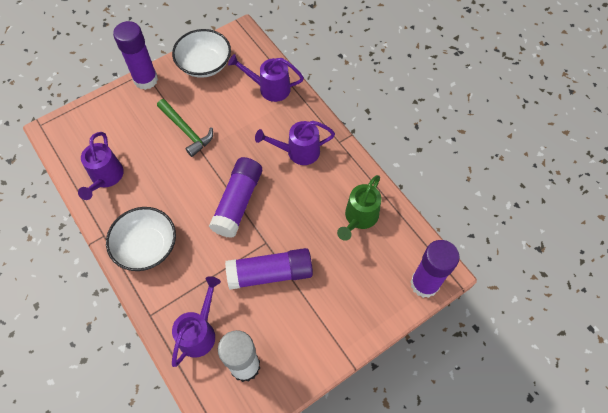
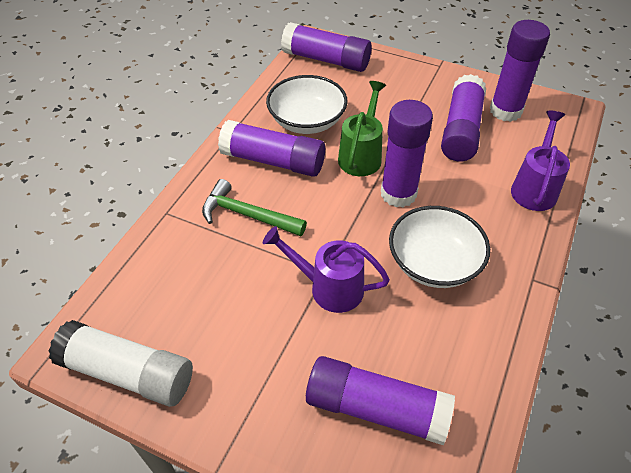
purple glue stick: [113,21,158,90] [209,157,262,238] [225,248,313,290] [410,240,460,298] = 4 -> [218,120,325,177] [281,22,372,72] [306,356,455,445] [381,100,433,207] [441,74,486,161] [490,20,550,122] = 6
purple watering can: [78,132,124,200] [172,276,221,367] [228,54,304,102] [255,121,335,165] = 4 -> [263,226,390,313] [511,111,570,211] = 2

